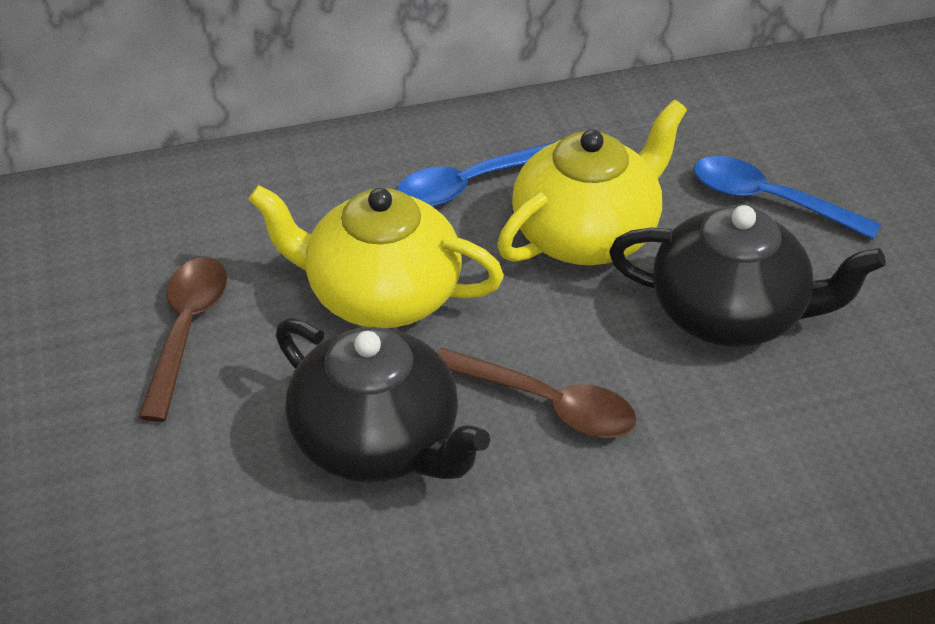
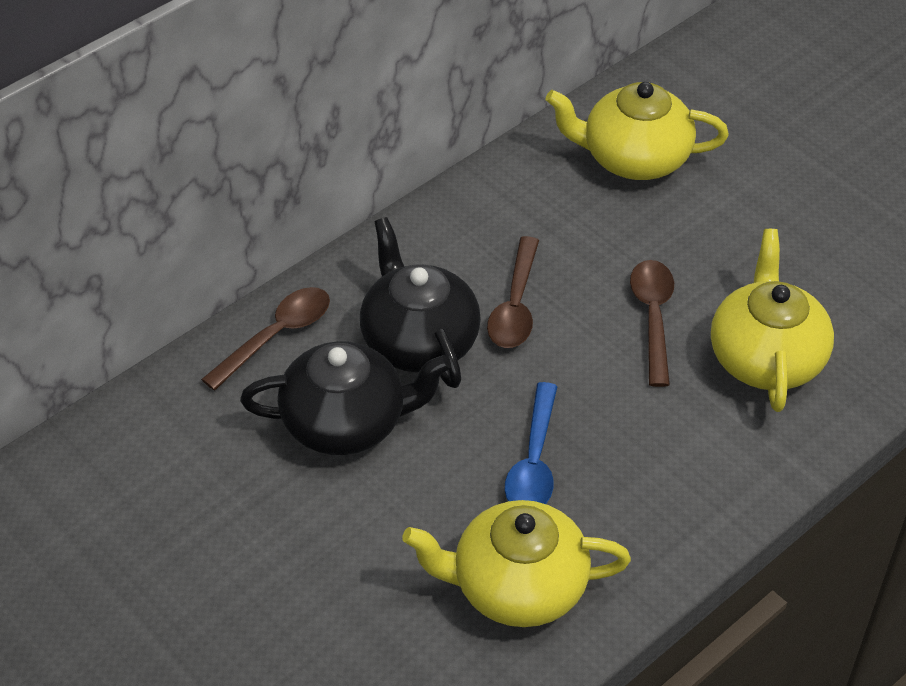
blue spoon: [397,141,557,207] [694,156,881,240] = 2 -> [505,382,558,504] = 1
brown spoon: [138,257,227,422] [437,347,637,438] = 2 -> [201,287,330,390] [487,236,539,348] [630,260,674,387] = 3
yellow teapot: [248,185,504,328] [497,100,687,265] = 2 -> [402,500,631,627] [545,82,729,180] [711,229,834,412] = 3

